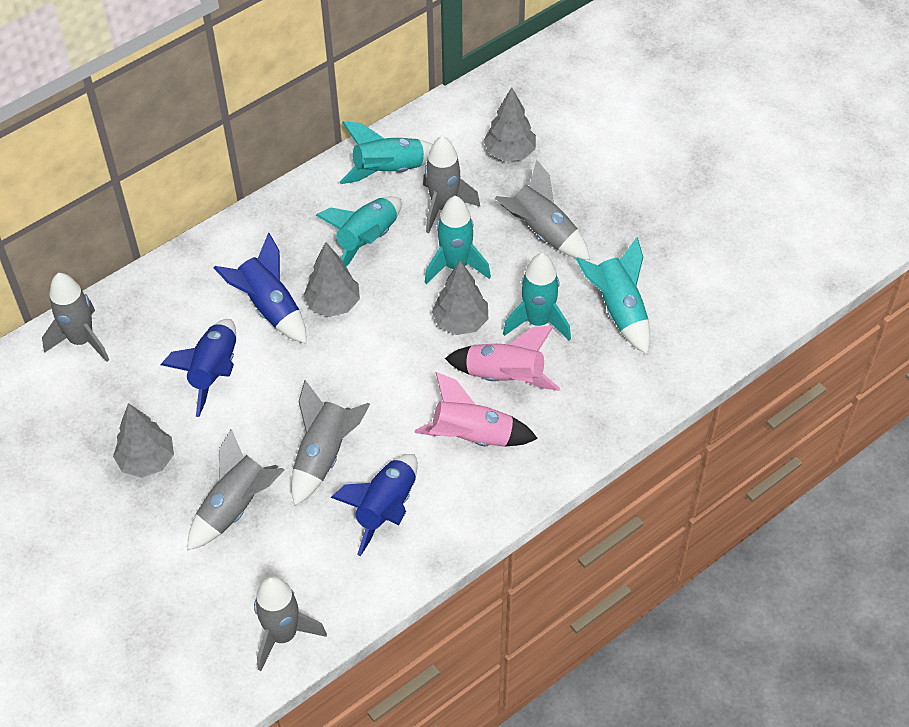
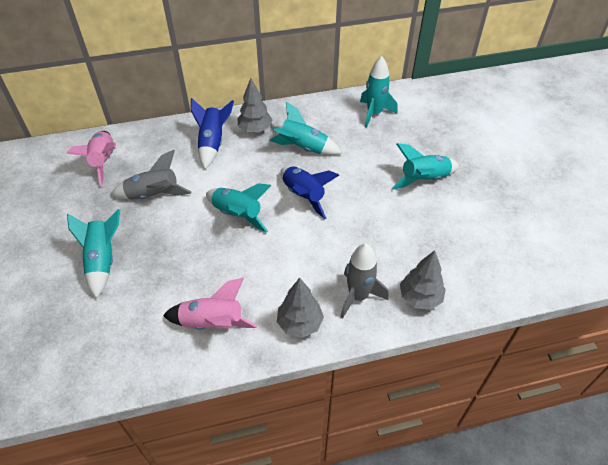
blue rocket: [161,319,236,417] [214,233,306,344] [330,454,418,556] = 3 -> [191,98,234,169] [280,166,339,219] = 2
grey rocket: [42,273,109,362] [187,429,284,551] [254,576,327,671] [291,380,370,506] [423,136,480,233] [495,159,590,260] = 6 -> [111,150,191,200] [341,244,389,318] = 2
grey tree: [113,403,174,478] [303,242,360,317] [432,260,488,335] [483,87,536,161] = 4 -> [237,78,273,133] [277,278,324,338] [400,250,446,310] = 3

